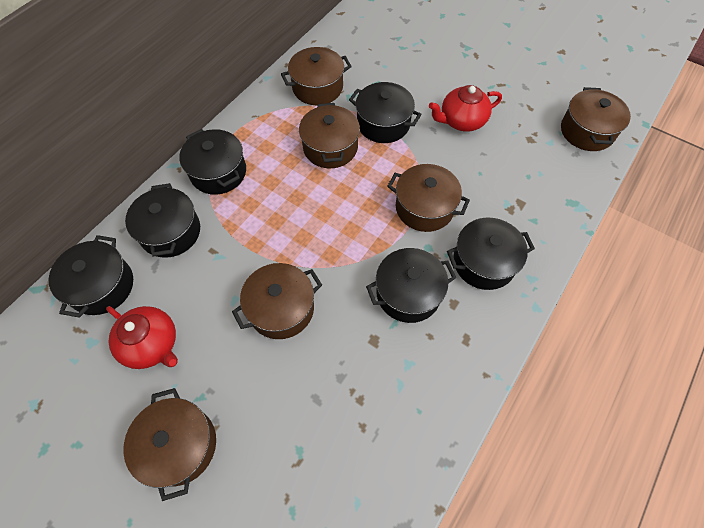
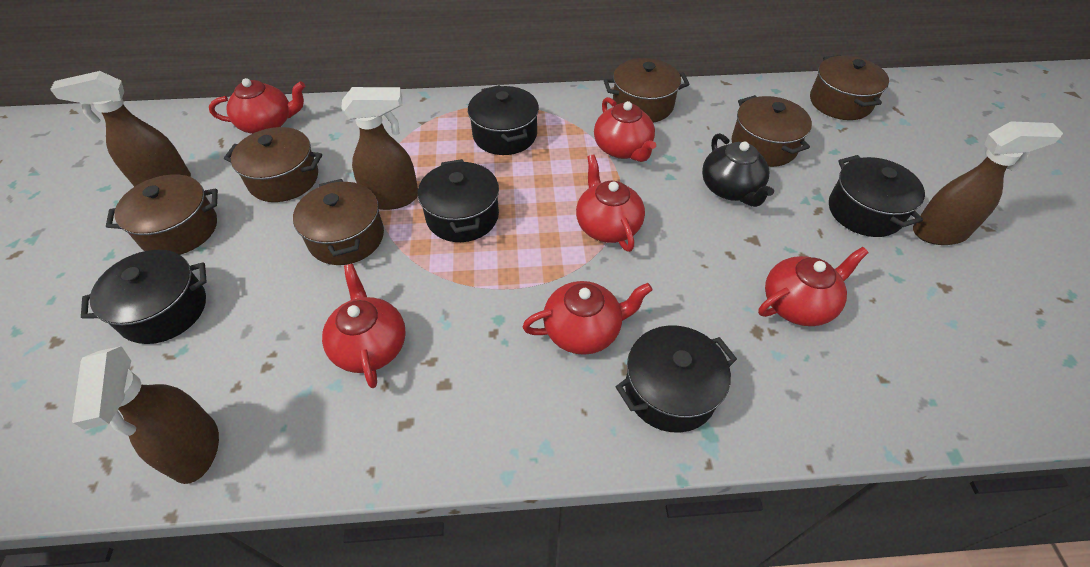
black pot: [49,235,133,318] [125,183,200,258] [179,129,246,195] [349,82,422,143] [366,248,456,323] [447,218,535,290] = 6 -> [81,250,207,344] [418,159,499,242] [468,85,539,155] [616,325,737,432] [829,155,925,237] = 5
black teapot: none = 0 -> [702,133,774,207] = 1
brown spray bottle: none = 0 -> [50,71,191,187] [72,346,219,484] [341,87,418,210] [913,121,1063,245] = 4
red teapot: [106,306,178,369] [429,85,502,132] = 2 -> [209,78,305,134] [322,264,406,388] [522,281,652,355] [576,154,645,252] [594,97,656,162] [758,247,869,326] = 6

